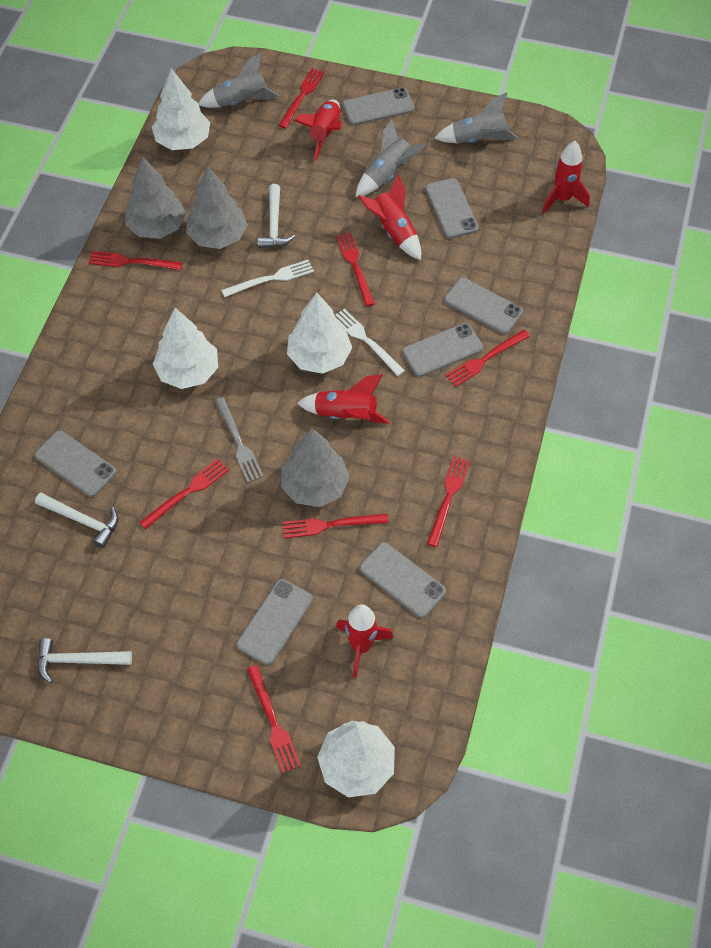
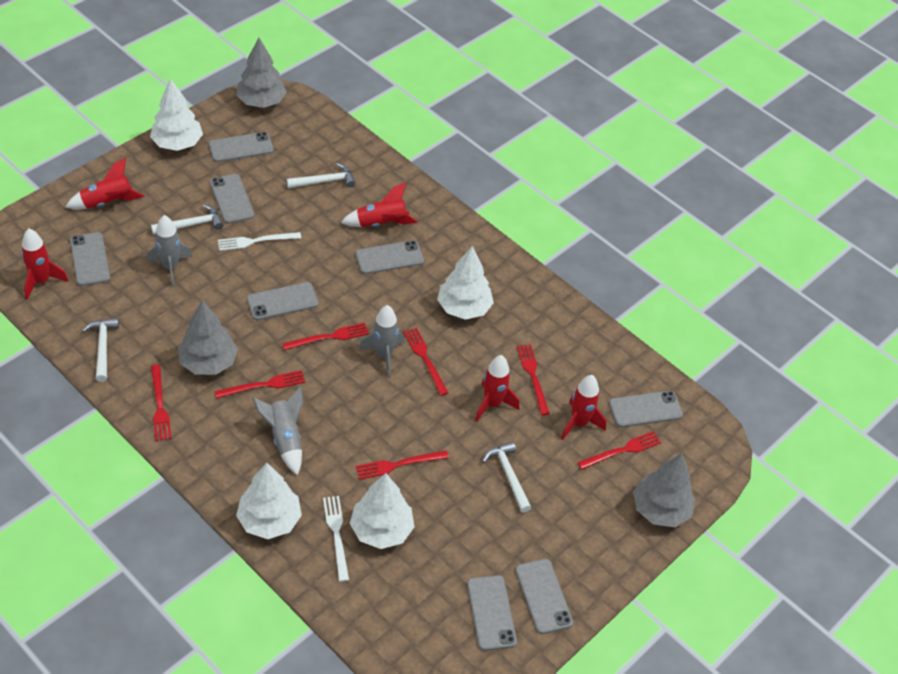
grey fork: [215,397,264,483] = 1 -> none = 0
grey phone: [35,430,116,497] [236,579,313,665] [342,88,415,125] [359,542,446,618] [402,323,483,377] [425,178,479,238] [444,278,523,334] = 7 -> [70,232,110,286] [209,132,274,162] [210,174,254,224] [247,282,319,320] [355,240,424,274] [467,575,517,651] [515,559,573,634] [609,391,683,427] = 8
red fork: [89,251,182,270] [139,459,229,529] [247,665,301,773] [278,68,325,129] [283,513,389,538] [336,233,375,307] [427,456,470,547] [446,330,530,387] = 8 -> [151,365,172,441] [214,370,305,399] [282,323,369,350] [356,450,449,480] [403,328,448,396] [517,344,550,415] [577,431,661,470] = 7
white hammer: [35,492,118,548] [37,638,132,683] [258,184,295,248] = 3 -> [82,318,119,382] [151,204,223,235] [287,163,355,189] [482,441,531,513] = 4

